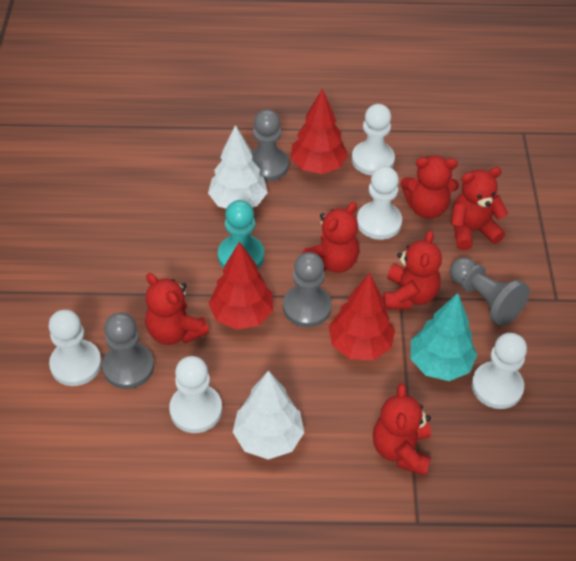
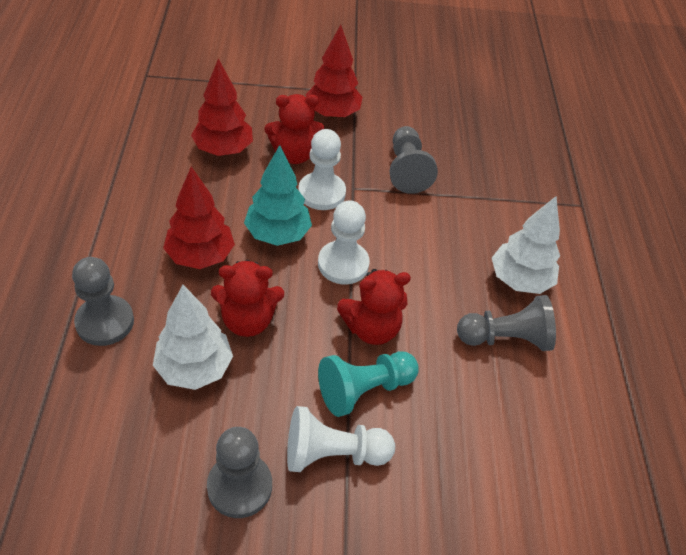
red teddy bear: [145,273,209,345] [302,202,360,273] [373,383,431,476] [383,230,442,309] [400,156,459,219] [451,167,508,250] = 6 -> [211,260,284,337] [265,94,324,164] [337,269,411,345] = 3
white pawn: [49,310,102,386] [169,356,222,433] [352,104,395,175] [357,166,402,240] [472,333,527,409] = 5 -> [287,406,395,472] [298,129,346,210] [318,201,370,284] = 3

